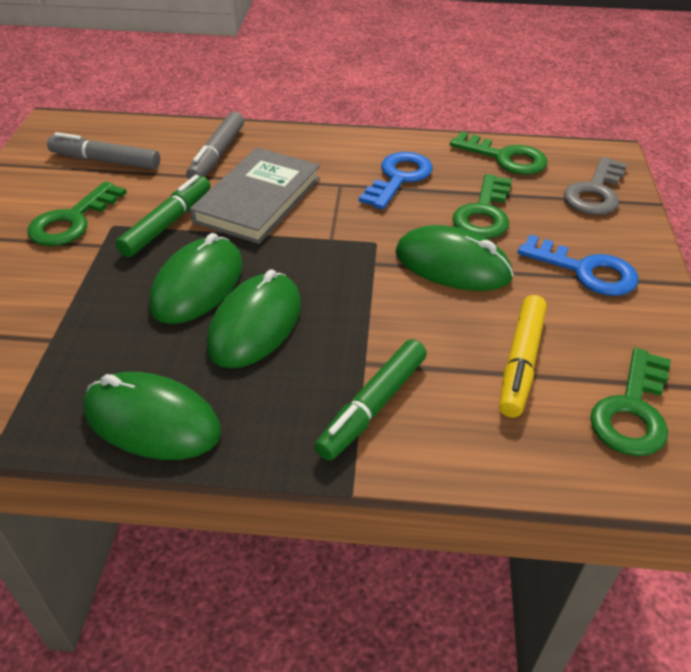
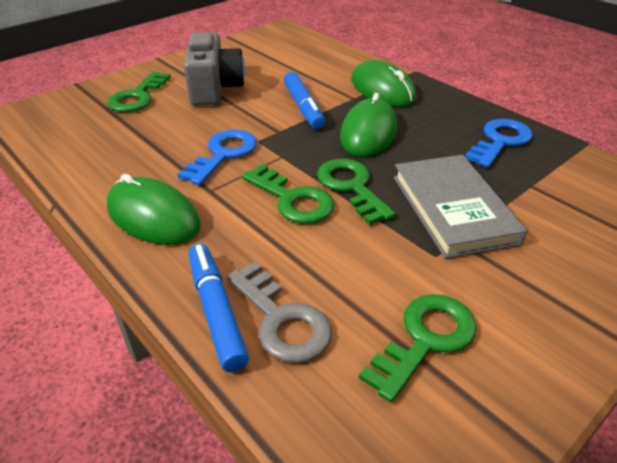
blue marker: none = 0 -> [189,244,249,372] [284,72,325,129] = 2
green marker: [116,175,210,257] [314,339,427,461] = 2 -> none = 0
green mouse: [83,372,221,460] [149,233,243,324] [206,269,301,368] [395,225,514,291] = 4 -> [107,174,201,245] [340,93,397,157] [351,60,417,107] = 3
grey camera: none = 0 -> [184,32,245,106] = 1
grey marker: [47,132,160,170] [186,112,244,179] = 2 -> none = 0
yellow marker: [499,295,547,418] = 1 -> none = 0

